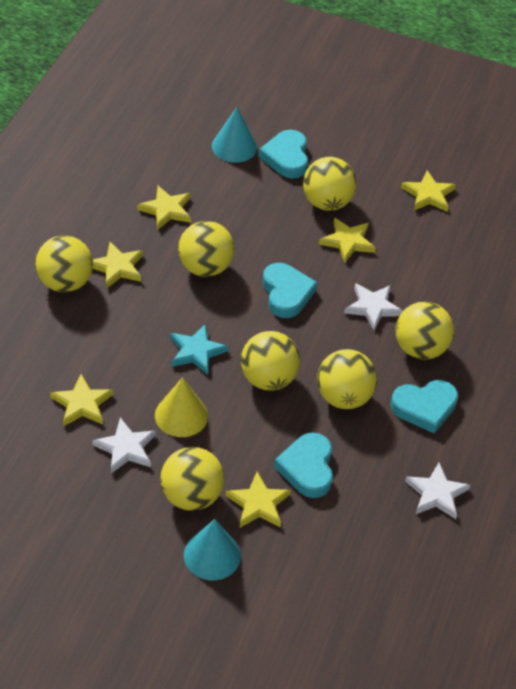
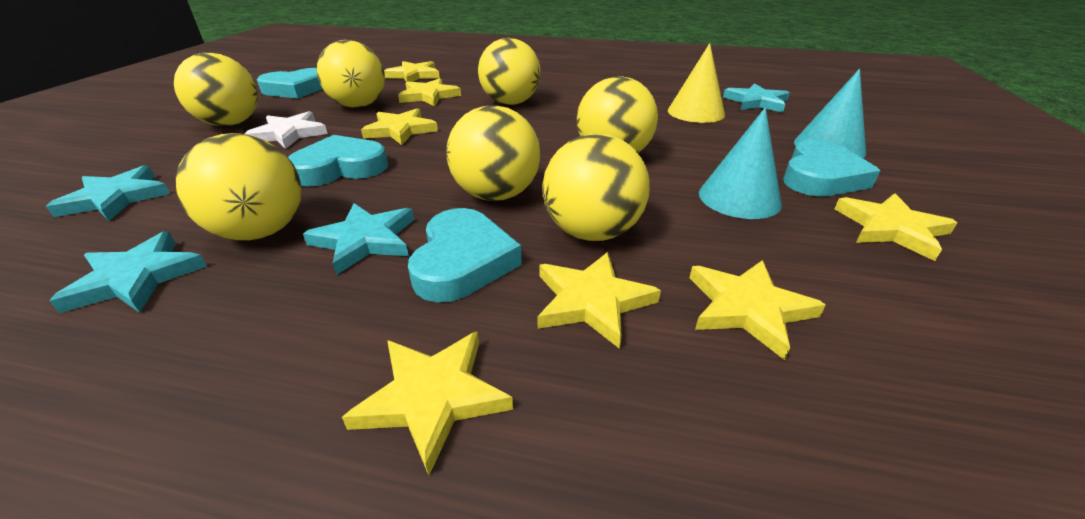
turquoise star: [170,324,229,375] = 1 -> [46,165,170,221] [49,231,207,313] [303,203,414,275] [723,83,790,113] = 4
white star: [92,417,156,474] [344,283,403,331] [405,462,470,519] = 3 -> [244,111,328,149] = 1
yellow star: [50,374,113,427] [93,242,143,289] [137,186,191,229] [225,472,291,528] [319,218,376,263] [401,170,456,212] = 6 -> [342,331,513,475] [361,108,438,145] [384,61,440,82] [398,78,461,106] [538,252,661,349] [689,260,826,360] [835,193,957,261] = 7

